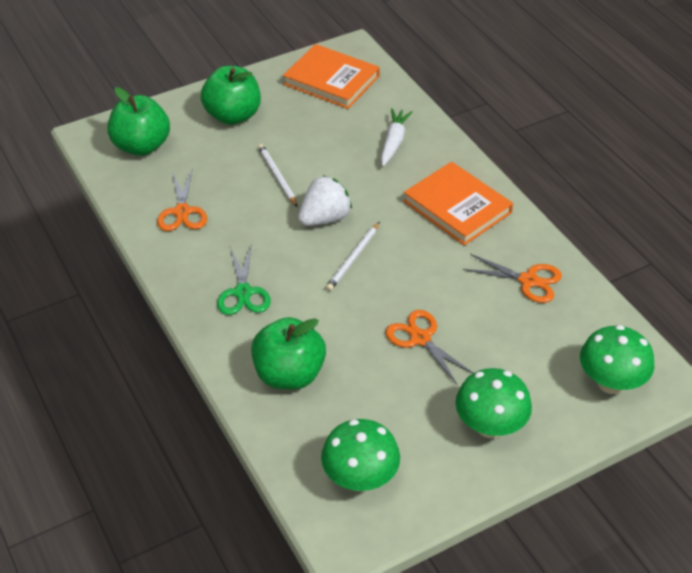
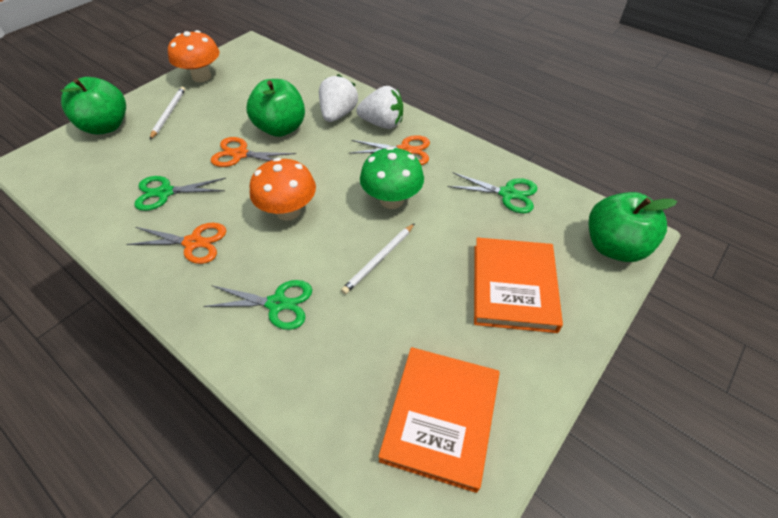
green mushroom: [321,419,400,491] [455,368,532,438] [580,325,654,394] = 3 -> [360,146,424,209] = 1
green scissors: [217,246,271,315] = 1 -> [134,176,226,211] [203,280,312,330] [447,172,537,213] = 3
orange mushroom: none = 0 -> [168,30,220,82] [250,158,316,221] = 2
white carrot: [381,108,413,166] = 1 -> none = 0
white strawberry: [298,175,352,226] = 1 -> [319,74,358,122] [356,86,403,129] = 2

